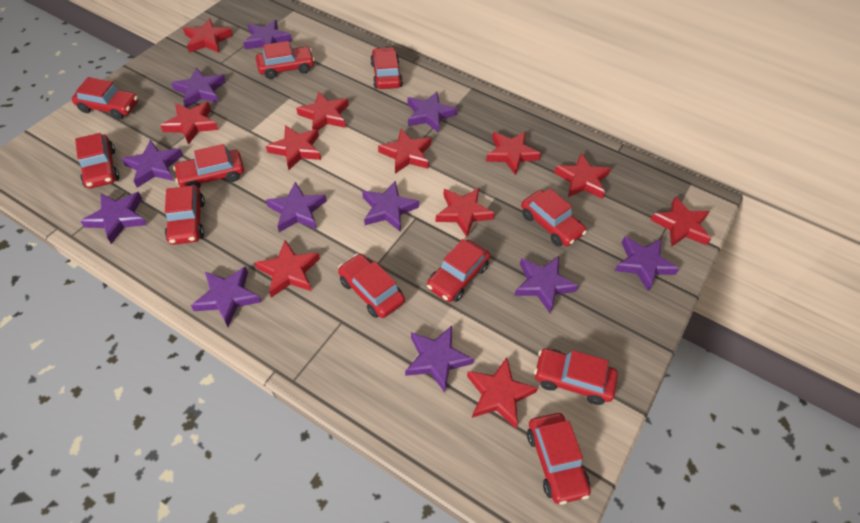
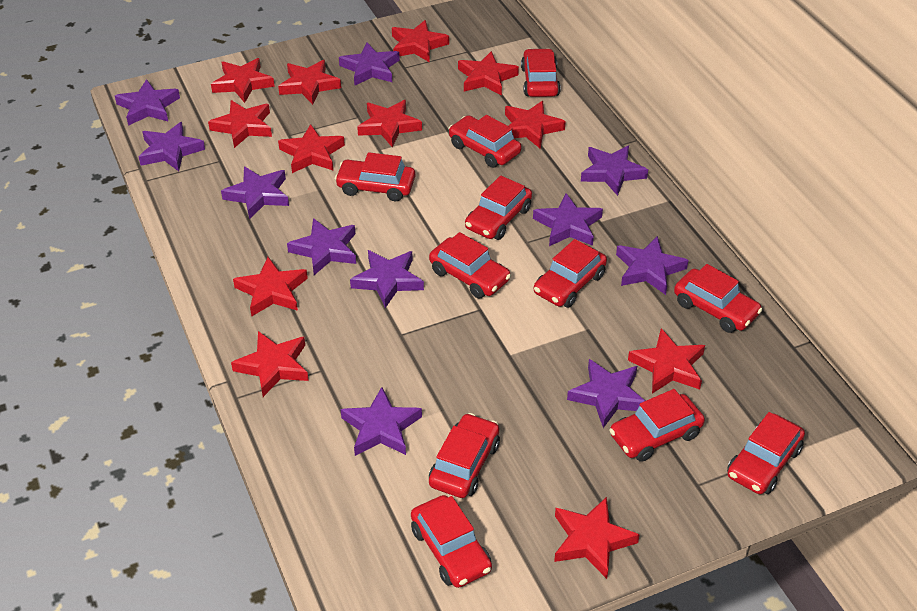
red star: [160,102,218,145] [183,18,233,53] [254,240,320,298] [266,125,321,170] [296,91,349,130] [378,129,432,174] [435,188,495,237] [467,357,538,428] [486,131,541,175] [554,153,611,199] [651,197,711,247] = 11 -> [208,100,272,148] [211,58,275,103] [231,331,309,397] [233,257,308,317] [278,60,341,105] [278,124,345,173] [357,100,422,147] [392,20,449,63] [458,51,519,95] [505,101,566,149] [554,497,639,579] [628,328,705,394] = 12

